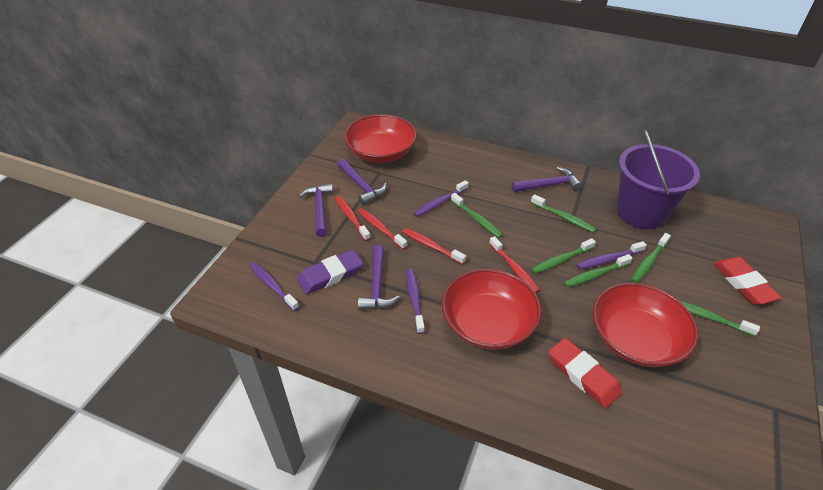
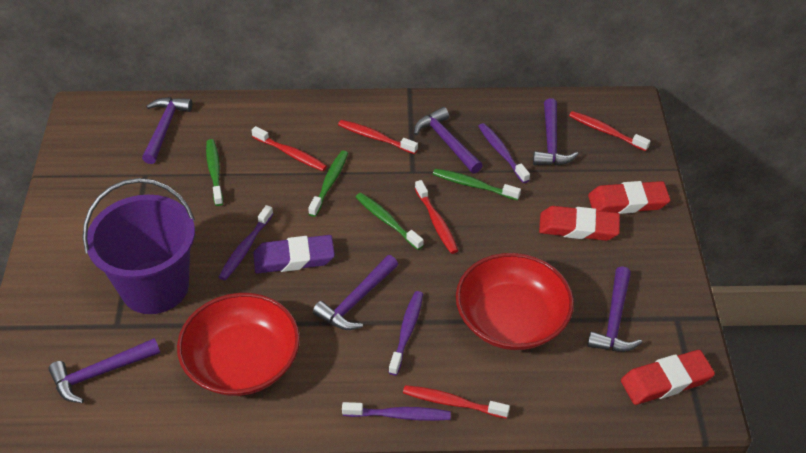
green toothbrush: [451,193,503,238] [531,194,596,233] [531,238,596,274] [564,254,632,287] [631,233,671,283] [679,300,760,337] = 6 -> [206,139,223,206] [308,151,348,217] [356,193,424,250] [433,169,521,200] = 4
purple hammer: [299,183,333,237] [337,159,387,205] [358,245,400,310] [511,167,582,192] = 4 -> [48,338,160,403] [142,97,192,164] [313,255,398,330] [414,107,483,174] [533,98,579,165] [587,266,642,352] = 6
red bowl: [344,114,416,163] [442,269,541,350] [592,283,698,367] = 3 -> [177,293,300,396] [456,253,574,350] = 2
red eraser: [548,338,622,408] [713,257,781,304] = 2 -> [539,206,620,241] [588,181,671,214] [621,350,715,405] = 3
red toothbrush: [335,196,371,241] [357,208,407,250] [402,228,466,264] [489,236,540,293] = 4 -> [251,126,327,171] [338,120,418,154] [403,385,510,419] [415,180,458,254] [569,111,651,151] = 5

